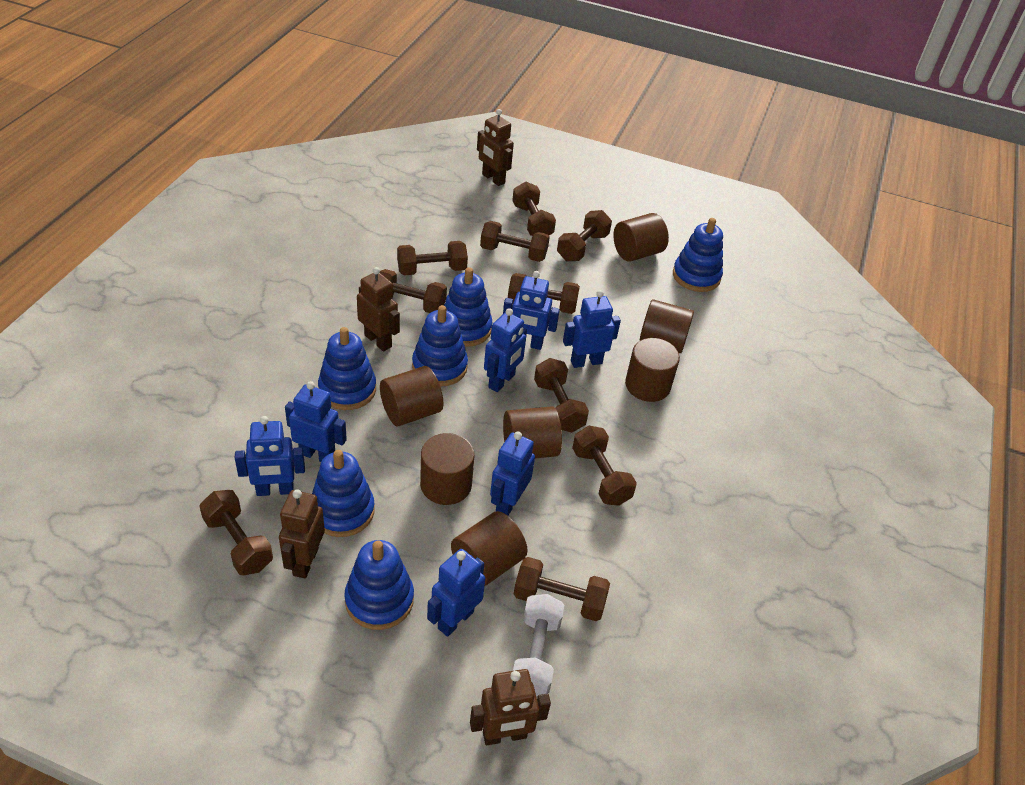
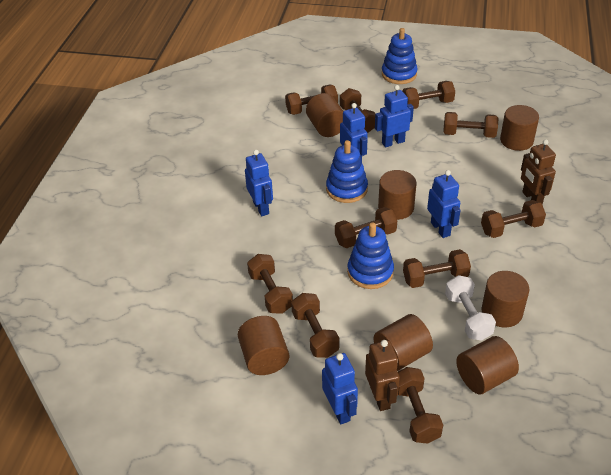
blue robot: [235,416,305,496] [285,381,347,462] [427,549,485,637] [484,308,527,392] [490,432,535,516] [503,271,560,350] [563,290,621,368] = 7 -> [245,150,273,216] [322,353,358,424] [340,103,368,159] [375,85,414,148] [427,170,461,238] = 5
blue stacking toy: [312,450,374,537] [318,327,376,410] [344,540,414,630] [412,305,468,386] [444,267,493,347] [673,218,723,292] = 6 -> [326,140,368,203] [347,222,394,289] [382,28,418,84] = 3
brown robot: [279,490,325,579] [357,267,400,352] [470,669,551,745] [477,109,514,186] = 4 -> [365,340,400,411] [521,139,556,205] = 2

